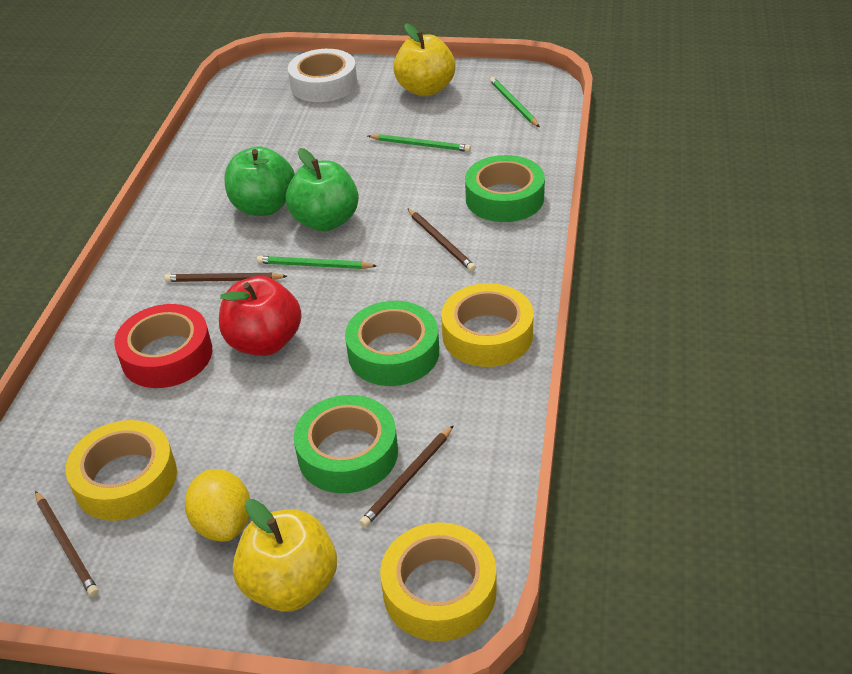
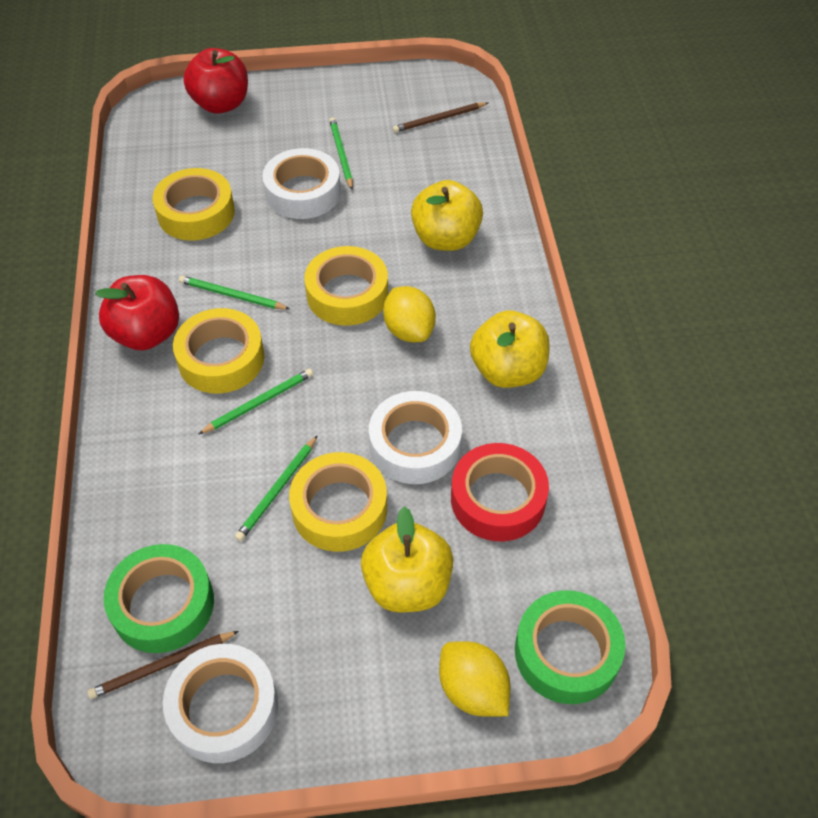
brown pencil: [35,491,99,597] [164,273,287,282] [360,425,454,527] [407,208,476,271] = 4 -> [87,631,239,699] [393,102,488,133] = 2
green apple: [224,146,295,216] [286,148,359,232] = 2 -> none = 0
green pencil: [257,256,376,269] [368,134,471,152] [490,77,540,127] = 3 -> [179,276,290,310] [199,369,313,434] [235,435,318,541] [329,117,353,190] = 4
green tape: [294,395,398,493] [345,301,439,386] [465,155,545,222] = 3 -> [104,544,214,653] [515,590,626,704] = 2
red apple: [219,276,302,356] = 1 -> [95,275,179,350] [183,48,248,114] = 2
white tape: [288,49,357,102] = 1 -> [163,644,278,763] [262,148,341,219] [369,391,462,484] = 3
yellow apple: [233,499,337,612] [393,24,456,96] = 2 -> [361,506,453,613] [411,180,483,251] [470,310,550,388] = 3
yellow lemon: [185,469,250,541] = 1 -> [383,286,436,342] [439,641,510,716] = 2
yellow tape: [66,420,177,521] [380,522,497,641] [441,283,533,367] = 3 -> [152,168,235,240] [173,308,264,394] [289,452,387,552] [304,246,388,326] = 4

